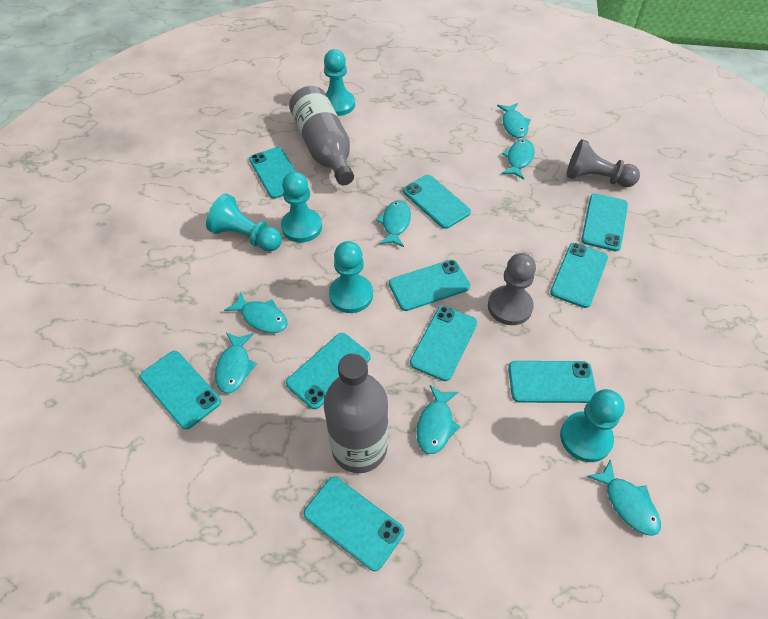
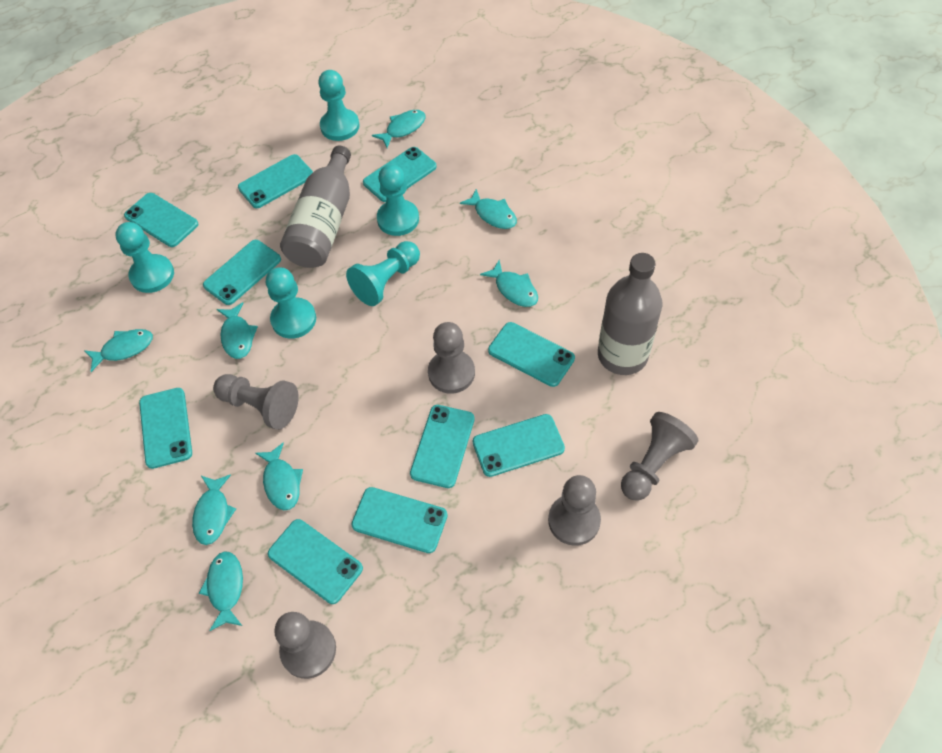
grey pawn: [488,253,536,325] [566,139,640,187] = 2 -> [213,374,299,430] [274,612,336,679] [428,322,475,394] [548,475,601,546] [621,412,699,501] = 5
turquoise fish: [215,333,257,393] [224,292,288,333] [376,200,411,247] [416,385,461,454] [497,103,531,138] [502,139,535,179] [587,459,661,536] = 7 -> [84,329,153,372] [192,474,236,545] [199,551,243,631] [217,302,258,359] [255,442,303,510] [372,110,425,148] [460,189,517,229] [480,260,538,307] = 8

